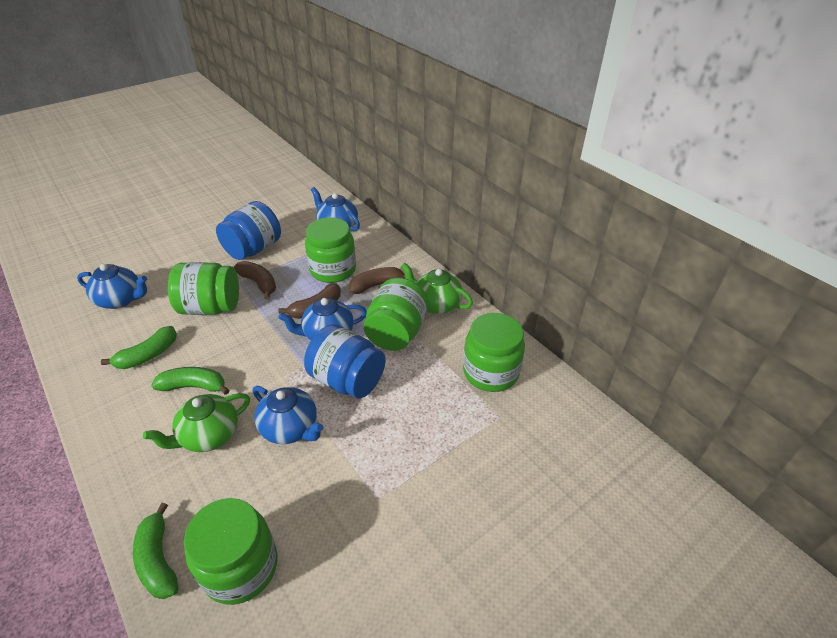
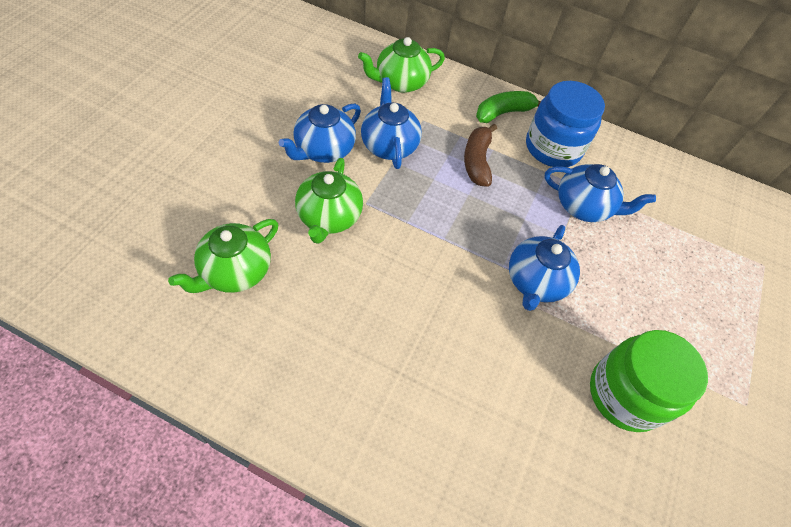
blue jar: [216,201,281,260] [304,324,385,398] = 2 -> [526,81,605,167] = 1
brown banana: [234,261,276,300] [278,284,341,319] [349,267,405,294] = 3 -> [464,124,497,187] = 1
green banana: [101,326,177,369] [133,503,178,599] [151,367,230,395] = 3 -> [476,91,541,123] = 1
green jar: [168,262,239,315] [184,498,277,605] [305,217,356,283] [364,278,429,351] [463,313,525,392] = 5 -> [590,330,708,432] = 1
green teapot: [143,393,250,452] [401,262,473,314] = 2 -> [168,219,278,293] [295,158,363,244] [358,37,445,93] = 3

